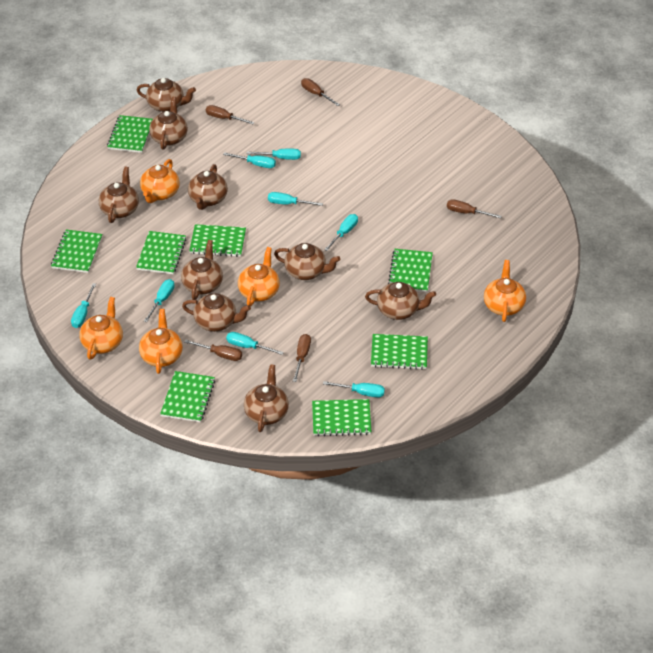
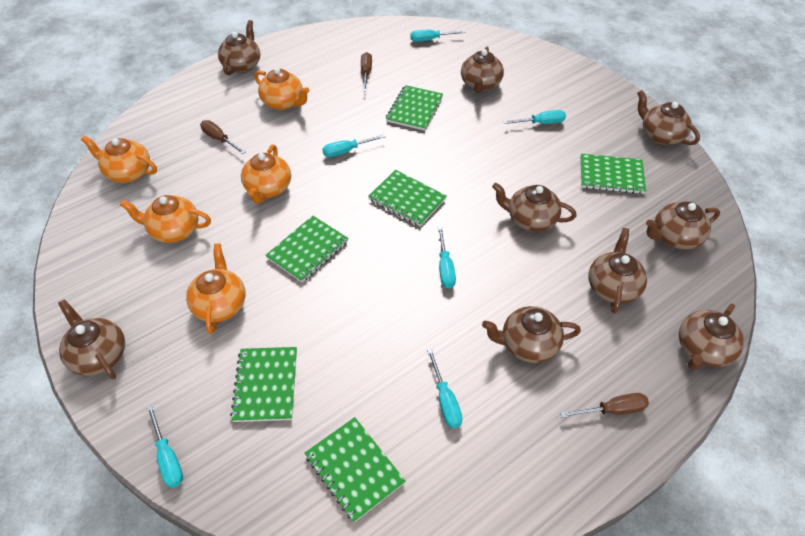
brown screwdriver: [184,340,242,361] [206,105,254,124] [293,334,311,382] [301,78,340,106] [447,199,502,218] = 5 -> [200,120,245,154] [361,52,372,91] [560,393,649,418] = 3
green notebook: [51,229,102,273] [107,115,153,153] [136,231,187,274] [160,371,215,422] [189,224,246,257] [312,399,372,436] [371,334,428,370] [388,249,433,292] = 8 -> [230,347,297,422] [265,215,348,282] [305,417,406,523] [368,170,447,226] [386,85,443,131] [580,154,646,194] = 6
turquoise screwdriver: [71,283,96,328] [144,279,175,322] [223,152,276,168] [226,332,284,355] [247,149,301,160] [268,192,323,206] [323,381,385,397] [324,214,358,251] = 8 -> [147,405,183,488] [323,134,386,157] [410,30,466,42] [427,349,463,428] [438,227,456,288] [503,110,566,124] = 6

